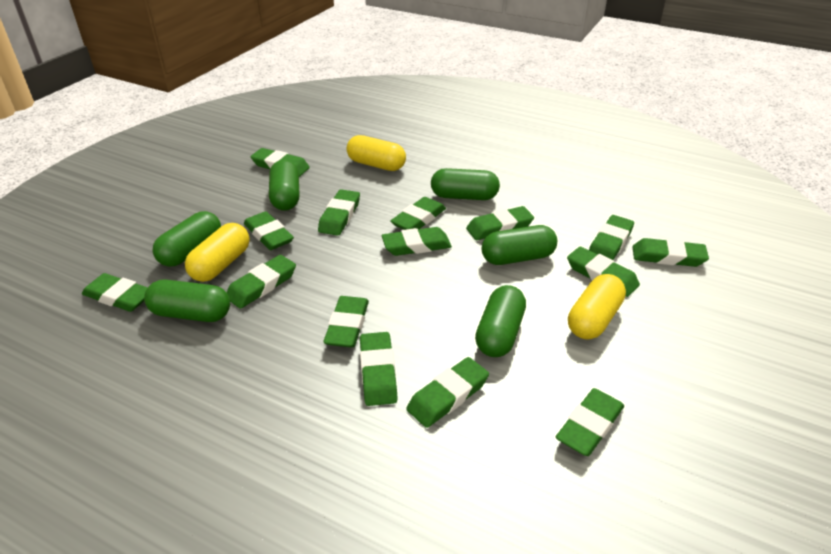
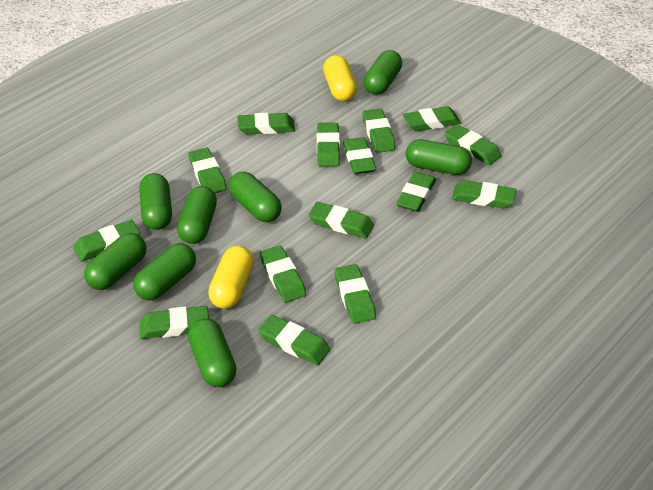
green capsule: [144,279,230,322] [153,211,221,267] [269,160,299,211] [431,168,500,200] [475,285,526,357] [482,225,557,265] = 6 -> [84,233,146,290] [133,243,196,301] [139,173,172,230] [177,186,217,244] [188,318,237,387] [228,172,282,222] [364,50,402,95] [406,139,472,175] = 8
yellow capsule: [185,223,250,282] [347,135,406,171] [568,274,626,339] = 3 -> [208,246,254,309] [323,55,357,101] = 2

